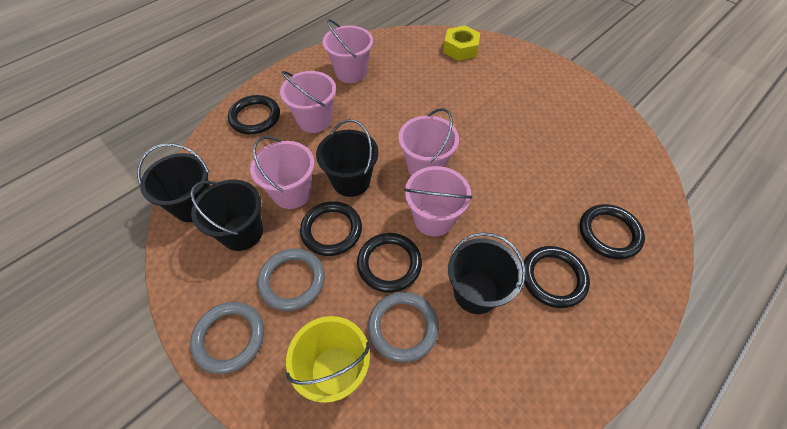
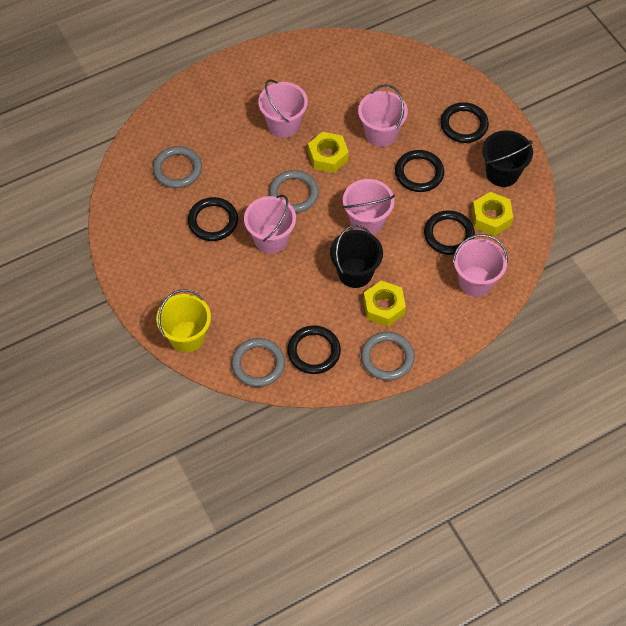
black bucket: [137,143,210,222] [190,180,263,251] [316,119,378,197] [448,232,526,314] = 4 -> [330,225,383,288] [482,130,533,187] = 2
grey ring: [190,302,264,374] [258,248,325,311] [368,292,439,362] = 3 -> [153,146,202,188] [231,338,285,387] [269,170,319,213] [361,332,415,381] = 4
yellow nut: [443,26,480,61] = 1 -> [308,132,349,173] [363,281,406,327] [472,192,513,236] = 3

